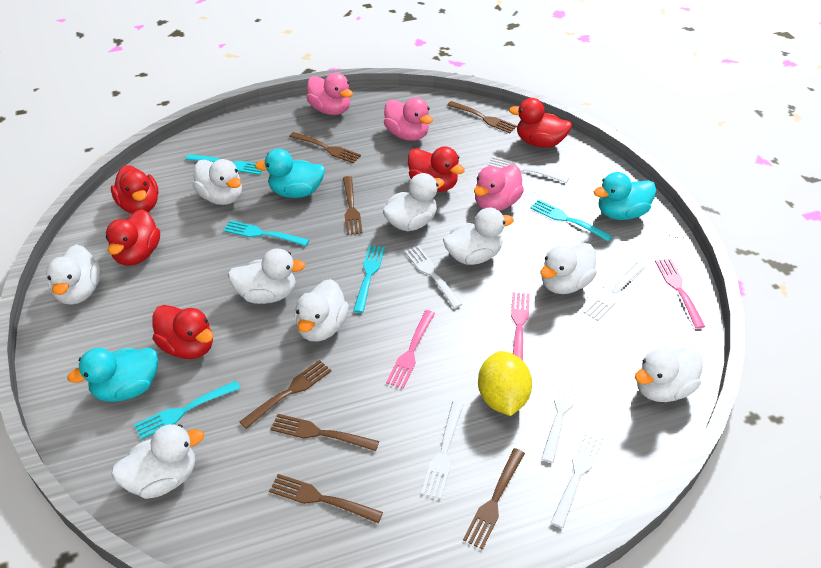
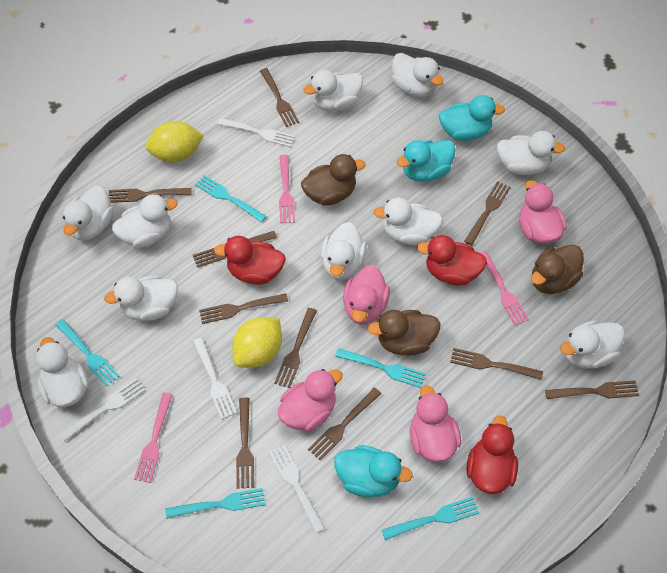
brown duck: none = 0 -> [301,154,366,205] [368,310,440,356] [531,245,584,294] = 3
brown fork: [240,360,332,429] [269,474,383,523] [270,414,379,451] [289,132,361,163] [343,176,363,235] [447,101,517,133] [463,448,525,550] = 7 -> [109,188,191,203] [193,231,277,268] [199,293,288,324] [236,398,254,489] [260,68,299,127] [274,308,317,388] [308,387,382,460] [450,348,543,380] [464,181,511,245] [545,380,639,399] = 10
pink duck: [307,73,353,115] [384,97,433,141] [474,165,524,211] = 3 -> [278,369,343,432] [343,265,390,325] [410,385,461,462] [519,180,567,244] = 4
red duck: [106,209,160,266] [111,165,159,214] [152,305,214,359] [408,146,465,192] [509,98,572,148] = 5 -> [214,236,286,285] [417,235,487,286] [467,415,518,494] = 3
white duck: [46,244,101,305] [111,424,204,499] [193,159,242,205] [228,249,306,304] [295,279,349,342] [383,173,444,231] [443,207,514,265] [540,243,597,294] [635,347,703,402] = 9 -> [36,337,89,407] [63,186,114,241] [104,276,178,321] [112,194,178,248] [303,70,363,111] [321,222,367,280] [373,198,443,245] [392,53,444,97] [497,131,565,175] [560,320,625,369] = 10
white fork: [405,246,463,308] [421,402,464,499] [488,156,569,183] [541,374,580,463] [551,431,603,528] [583,262,646,321] = 6 -> [58,378,145,442] [193,338,237,420] [217,118,295,147] [269,445,325,533] = 4
yellow lemon: [478,351,532,416] = 1 -> [145,121,204,162] [232,317,282,368] = 2

